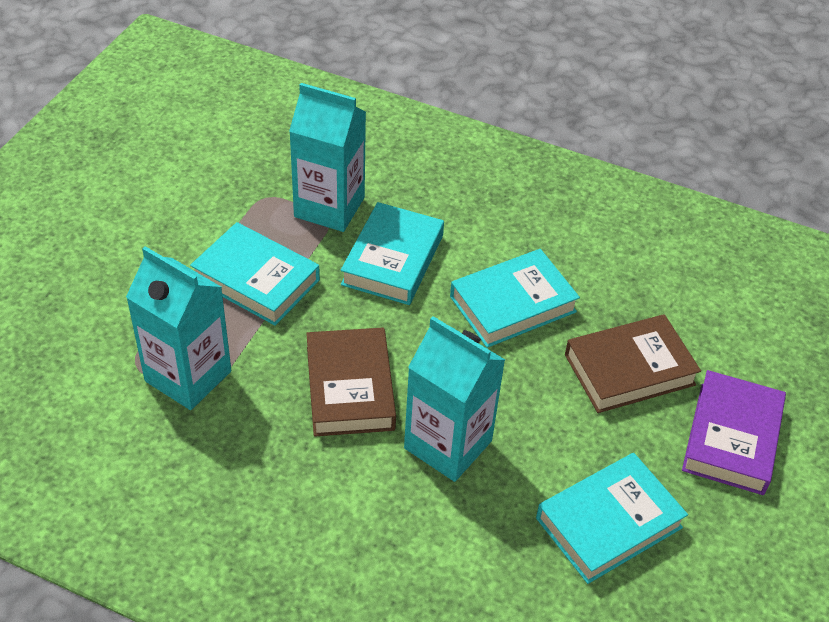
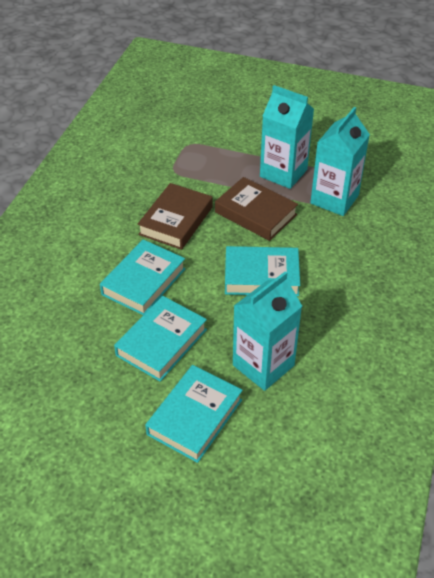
purple book: [682,370,786,495] = 1 -> none = 0

